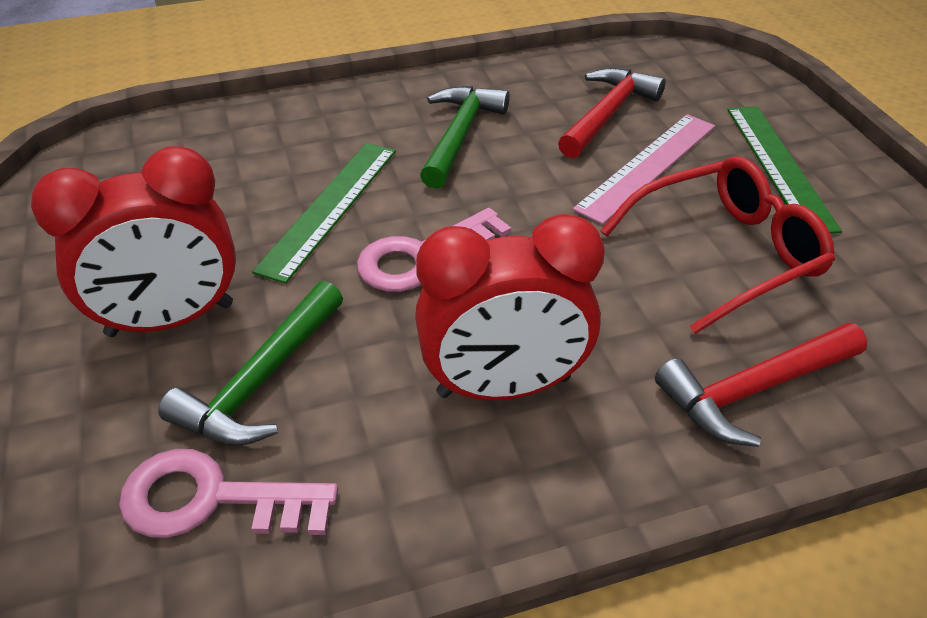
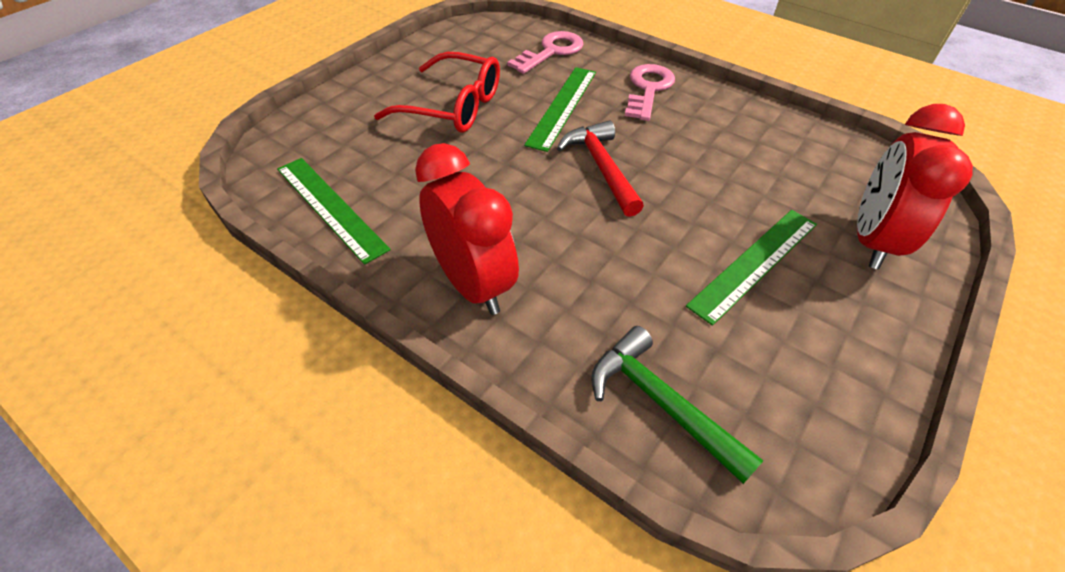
green hammer: [158,281,343,446] [420,86,510,189] = 2 -> [591,326,764,484] = 1
green ruler: [252,143,396,284] [727,106,842,234] = 2 -> [277,158,390,265] [524,67,596,152] [686,210,817,326] = 3
pink ruler: [573,114,715,225] = 1 -> none = 0
red hammer: [558,68,665,158] [655,323,867,447] = 2 -> [557,120,644,217] = 1

